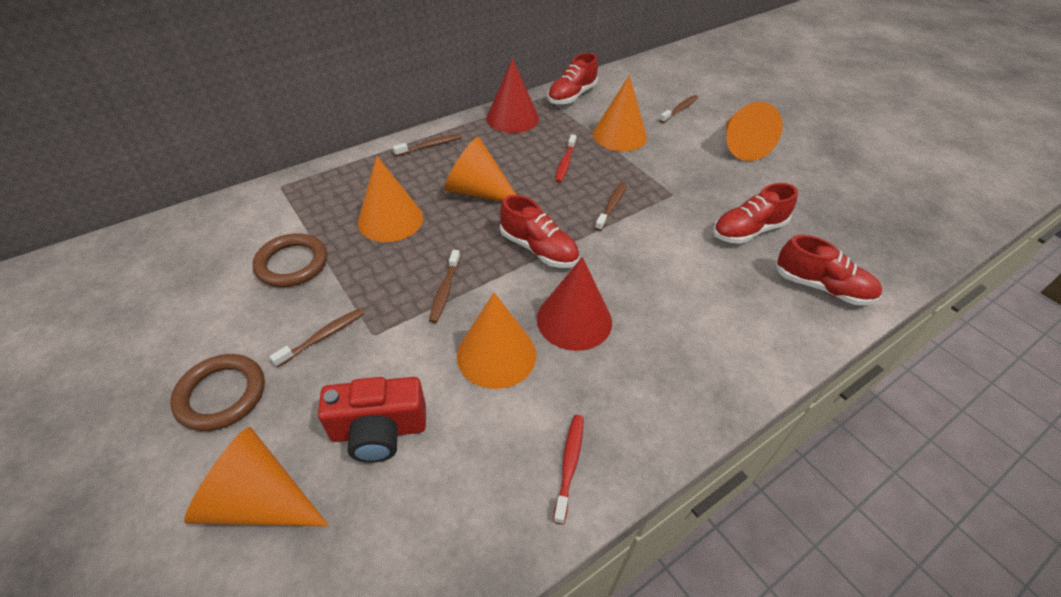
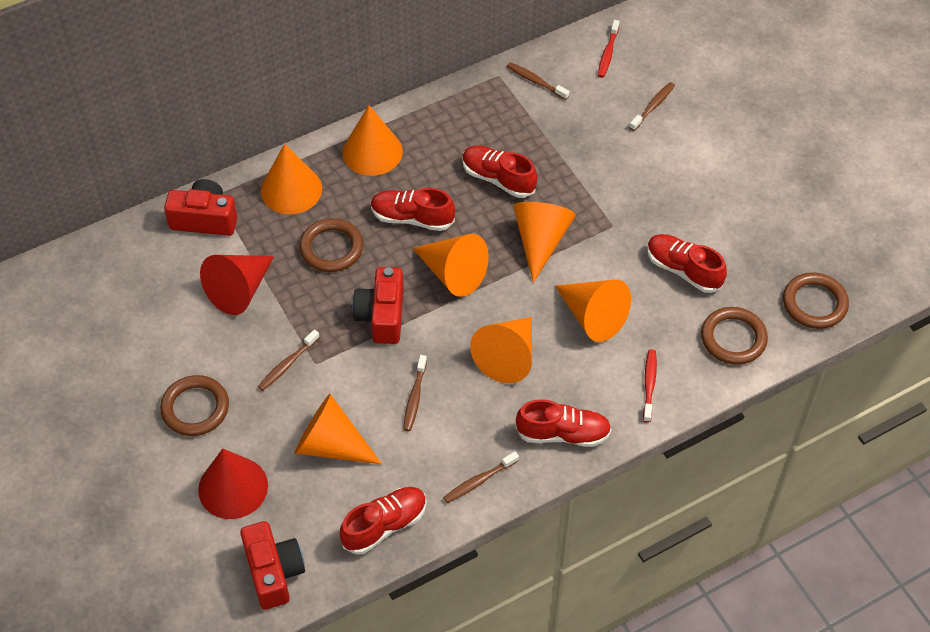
brown ring: [170,354,265,431] [252,233,327,287] = 2 -> [160,375,229,436] [299,218,363,272] [701,307,768,365] [783,272,849,329] = 4
orange cone: [184,427,329,526] [358,156,423,242] [444,137,516,202] [457,293,536,389] [593,75,647,151] [726,102,783,161] = 6 -> [261,144,322,214] [295,394,382,464] [342,105,403,176] [413,234,489,297] [470,317,532,383] [513,202,576,283] [555,280,631,342] = 7
red camera: [318,377,426,463] = 1 -> [164,179,237,236] [240,521,305,610] [352,267,404,344] = 3
red shoe: [500,195,579,268] [547,53,598,105] [713,183,798,244] [775,235,882,305] = 4 -> [340,487,427,554] [371,188,455,231] [462,145,537,198] [516,399,612,447] [647,234,727,293] = 5

